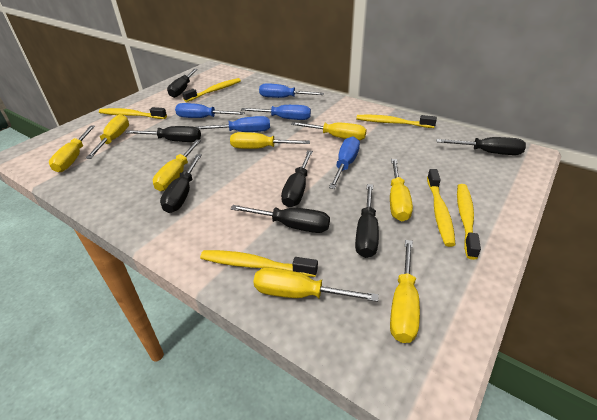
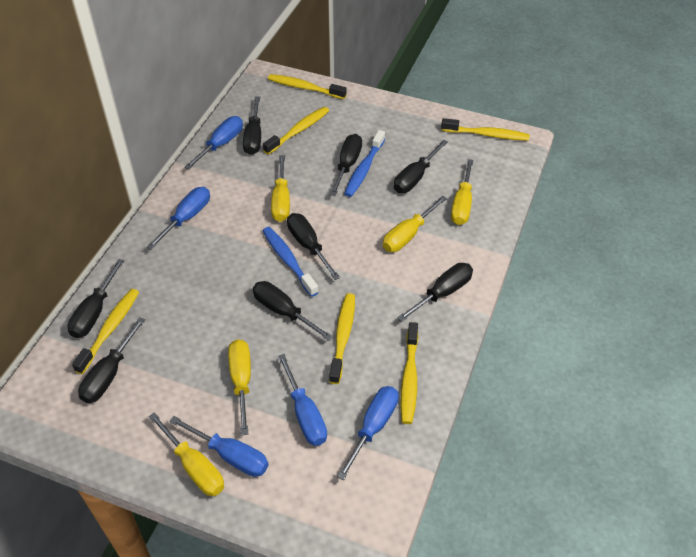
black screwdriver: [126,126,201,142] [160,154,202,213] [167,69,198,98] [231,205,330,233] [281,150,313,207] [355,184,379,258] [436,137,526,155] = 7 -> [68,259,124,338] [78,317,145,403] [243,96,261,155] [253,281,333,341] [287,213,340,280] [330,134,362,196] [394,140,448,193] [397,263,473,322] = 8
blue toothbrush: none = 0 -> [263,227,319,297] [344,130,385,197] = 2
yellow screwdriver: [49,126,95,172] [86,114,129,159] [153,140,201,191] [230,132,310,149] [253,267,379,302] [291,122,367,140] [390,159,413,221] [390,240,420,343] = 8 -> [149,412,224,496] [228,339,251,435] [271,155,290,222] [383,196,447,252] [451,159,473,225] = 5

